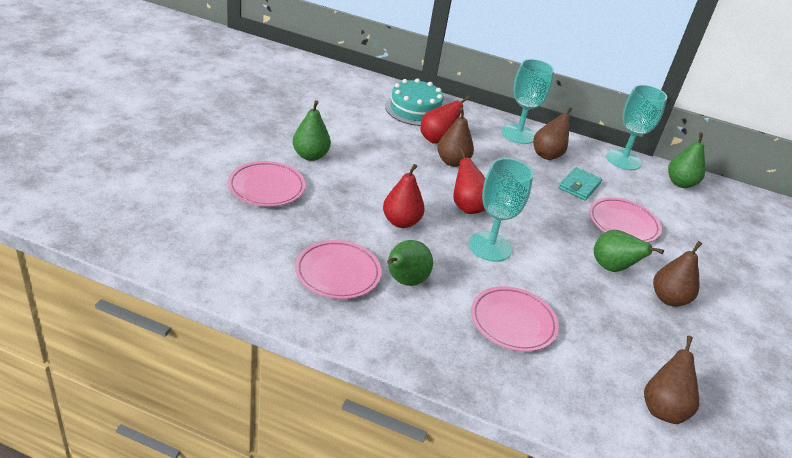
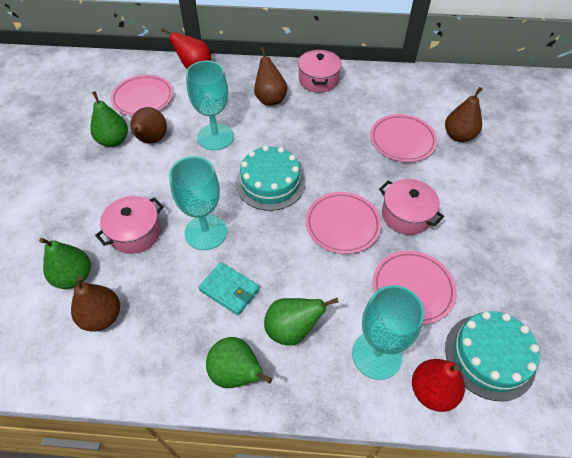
pink pot: none = 0 -> [95,196,164,254] [298,49,342,93] [379,179,444,235] = 3
red pear: [383,164,425,228] [420,96,470,144] [453,147,486,214] = 3 -> [161,28,211,69] [412,359,465,412] = 2
turquoise cake: [385,78,444,126] = 1 -> [236,146,305,211] [445,311,540,401] = 2

